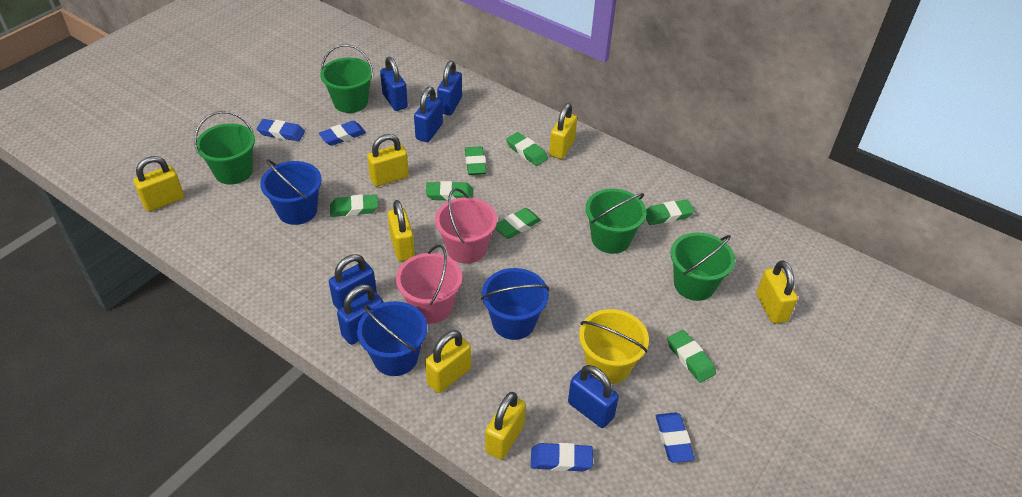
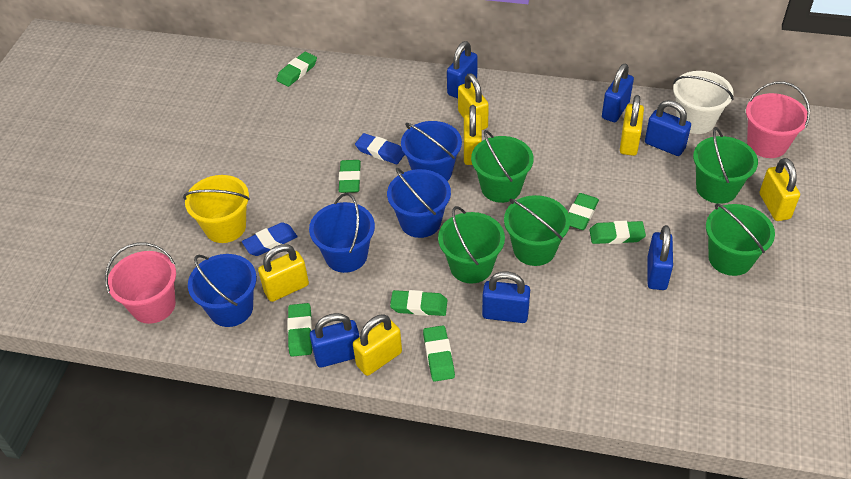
blue bucket: [260,159,322,225] [357,301,427,376] [481,268,550,340] = 3 -> [188,254,257,327] [309,193,375,273] [387,168,451,238] [401,121,462,181] = 4
blue eraser: [257,119,305,141] [319,121,366,146] [531,443,593,471] [656,412,695,463] = 4 -> [242,222,298,256] [355,133,405,164] = 2
green bucket: [194,111,255,185] [320,44,373,113] [586,189,647,254] [671,232,735,301] = 4 -> [438,206,505,283] [471,130,534,203] [504,195,570,266] [693,127,758,204] [706,203,775,276] = 5
white bucket: none = 0 -> [673,71,734,134] = 1
yellow padlock: [133,156,184,212] [367,134,409,187] [388,200,415,261] [425,330,471,393] [485,392,526,460] [549,103,577,159] [756,261,798,324] = 7 -> [258,244,309,302] [353,314,402,376] [458,73,489,130] [464,105,482,165] [620,95,644,156] [760,158,800,221] = 6

